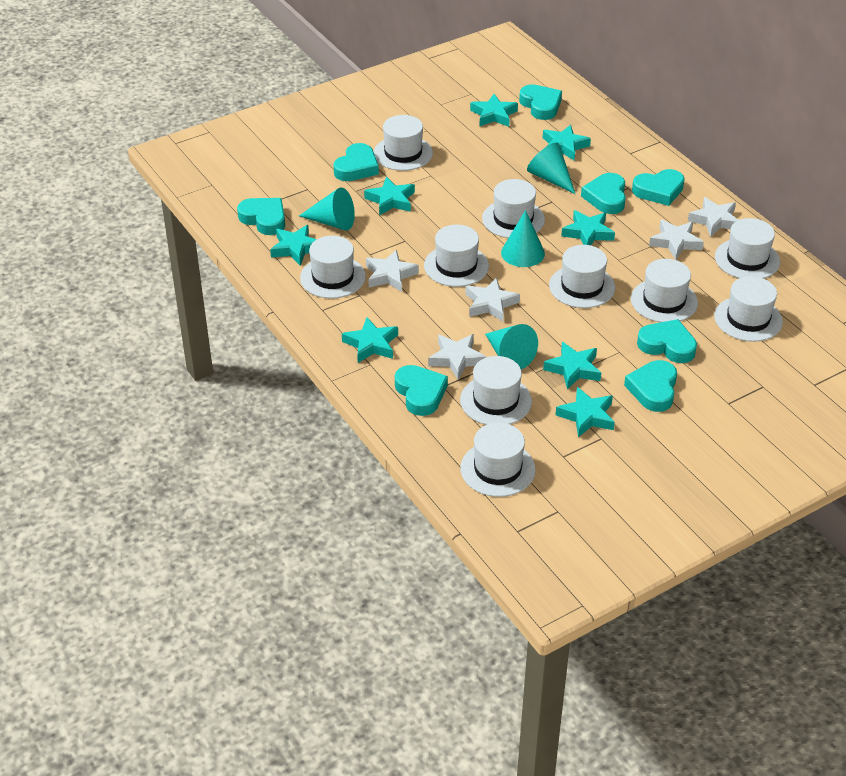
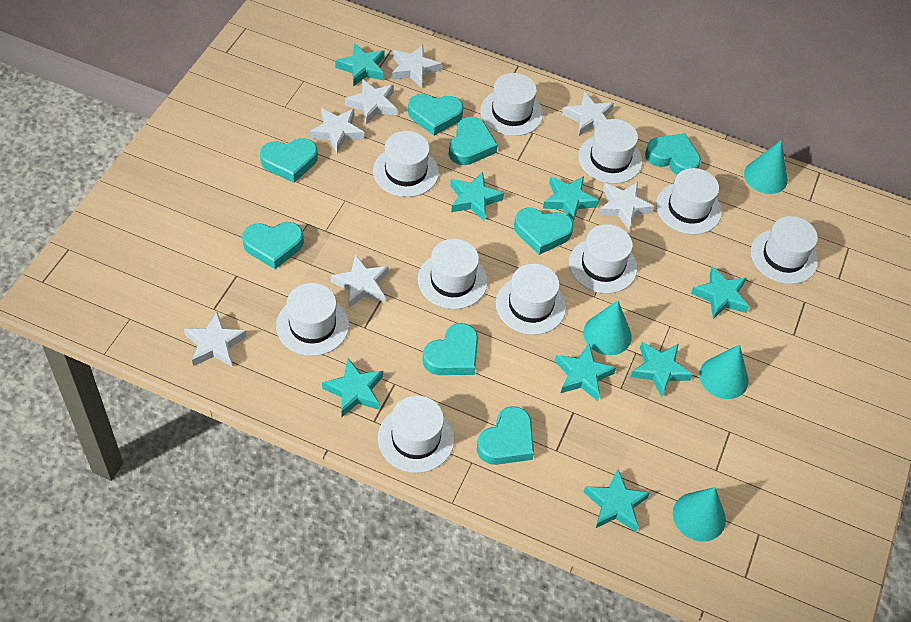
white star: [366,250,419,292] [428,334,486,380] [465,278,520,322] [649,219,704,260] [688,197,738,237] = 5 -> [184,312,247,367] [310,108,364,153] [331,254,388,308] [345,79,397,124] [392,45,441,88] [562,92,614,136] [599,182,654,229] = 7

